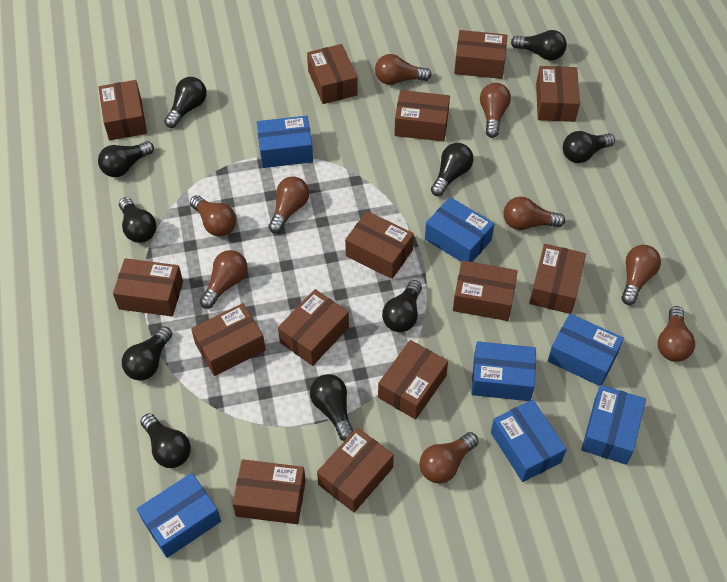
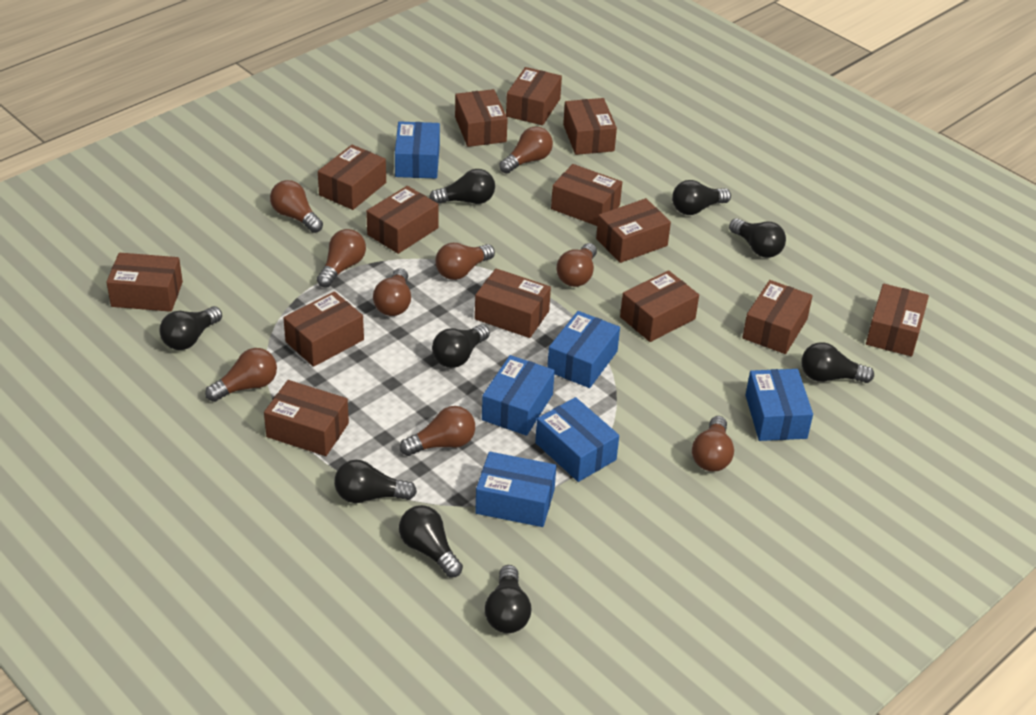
black light bulb: [98,141,154,177] [119,197,156,243] [122,326,172,381] [140,413,191,468] [164,77,207,128] [310,374,353,441] [382,280,422,332] [431,143,474,196] [511,30,567,61] [563,131,615,163] = 10 -> [160,306,222,350] [334,460,417,503] [399,505,463,578] [429,169,495,204] [432,324,490,368] [485,565,531,633] [672,180,731,215] [729,218,786,258] [801,342,874,383] = 9
blue box: [137,473,221,558] [257,116,313,168] [425,197,494,262] [471,341,536,401] [491,400,567,482] [548,314,624,386] [581,385,646,465] = 7 -> [395,121,440,179] [475,452,556,527] [482,355,555,436] [535,397,619,482] [547,311,620,388] [746,369,813,441] = 6

